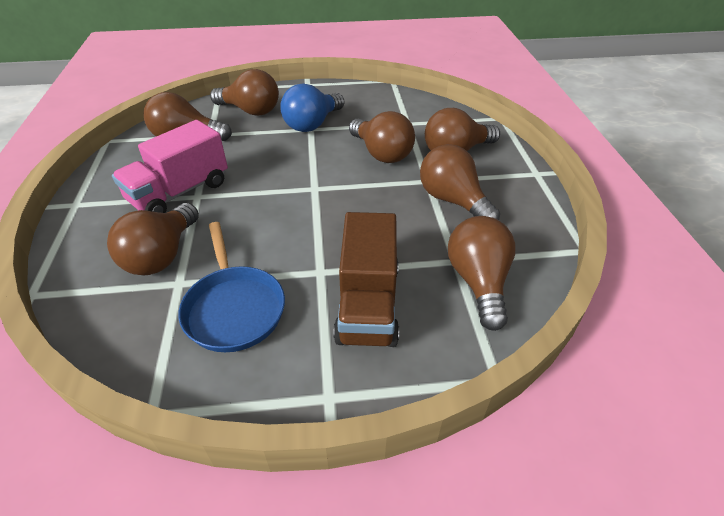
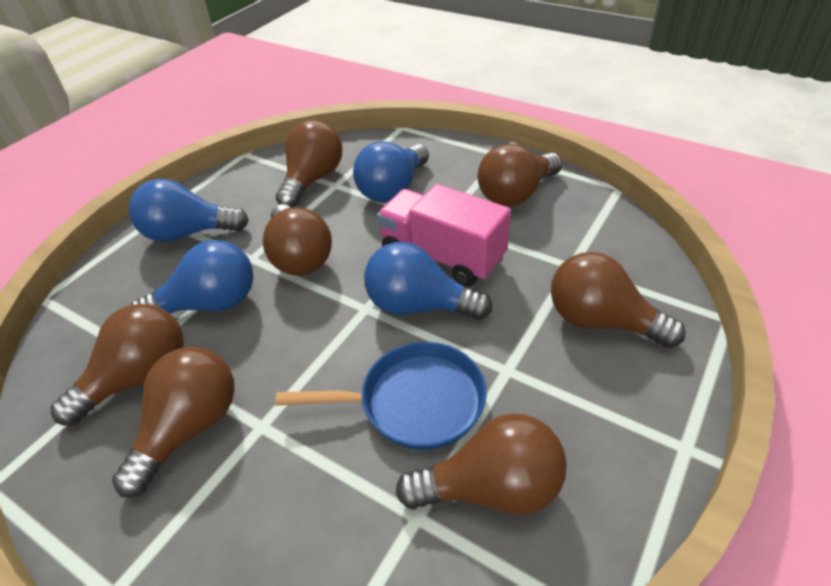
blue light bulb: [280,83,344,132] = 1 -> [128,179,249,242] [131,240,253,313] [353,141,429,202] [364,242,492,320] = 4
brown truck: [333,212,399,347] = 1 -> none = 0

